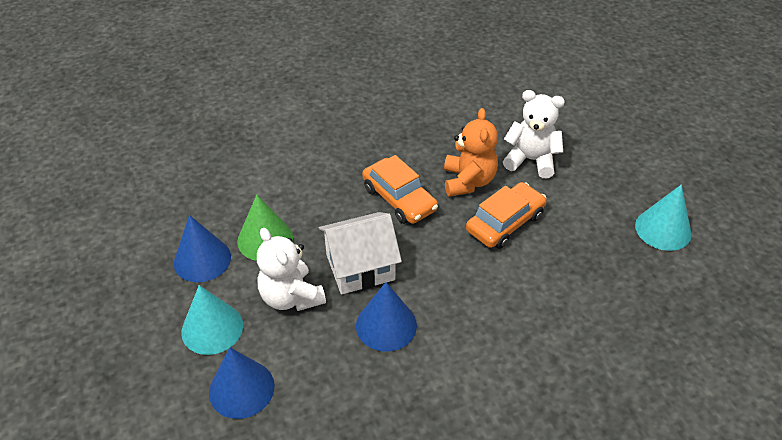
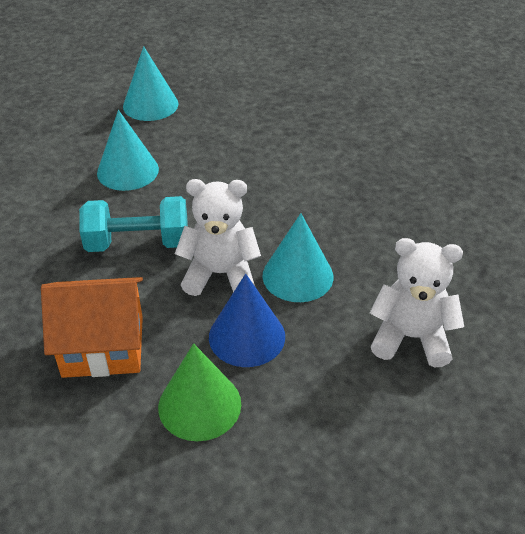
blue cone: [174,215,231,282] [209,348,275,419] [356,282,417,352] = 3 -> [209,274,285,367] = 1
orange car: [362,155,438,224] [466,182,547,249] = 2 -> none = 0
orange house: none = 0 -> [41,277,143,378] = 1
orange teddy bear: [444,108,498,197] = 1 -> none = 0
turquoise cone: [181,285,243,355] [635,184,692,251] = 2 -> [97,110,159,191] [123,46,179,121] [262,213,333,302] = 3
turquoise dumbbell: none = 0 -> [79,196,188,252] = 1
white house: [319,212,402,294] = 1 -> none = 0

